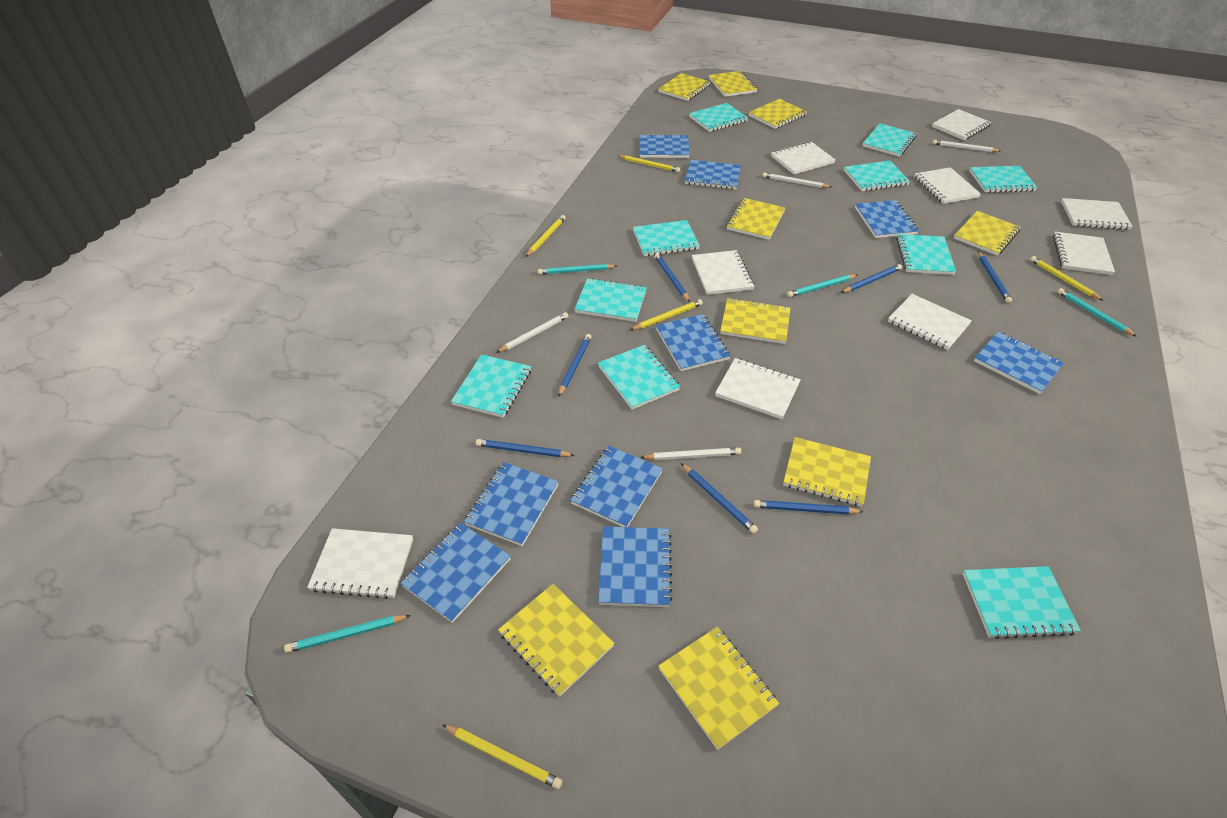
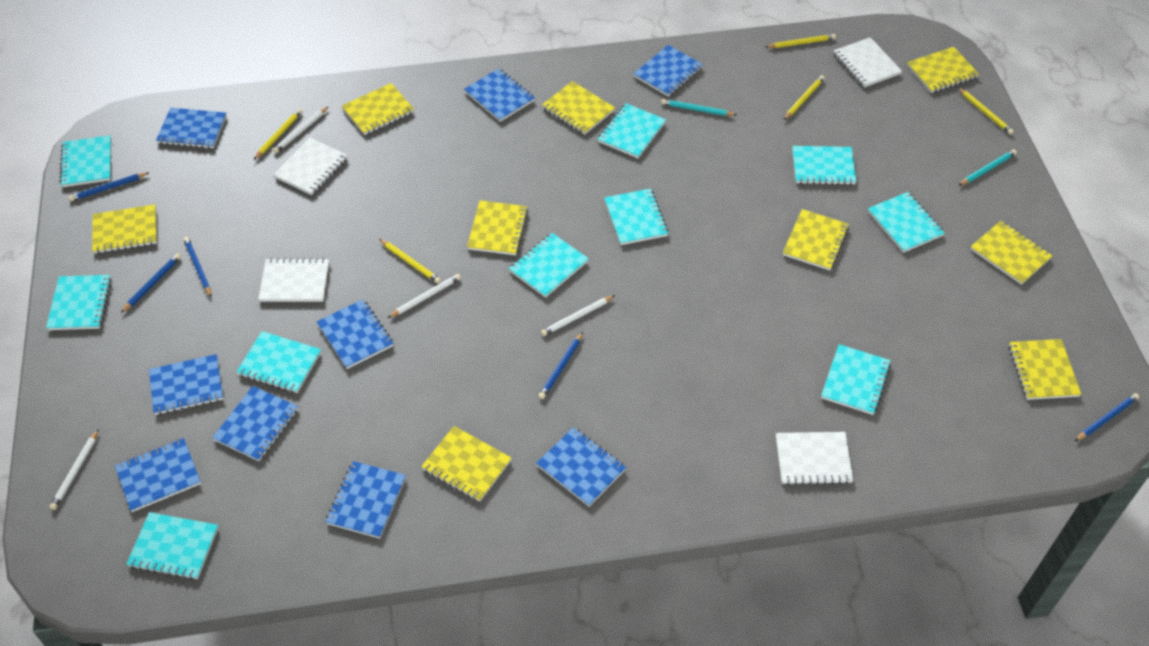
blue pencil: [476,439,575,457] [558,334,592,397] [655,253,690,302] [681,463,758,534] [754,500,864,515] [841,264,902,293] [978,251,1012,303] = 7 -> [68,172,149,201] [121,253,181,313] [183,237,212,297] [539,332,583,399] [1075,393,1139,441] = 5
turquoise pencil: [284,615,411,653] [538,264,617,275] [787,274,857,297] [1057,288,1137,337] = 4 -> [661,99,736,116] [958,149,1017,186] = 2
white notebook: [307,528,413,599] [692,250,754,295] [715,358,801,419] [771,142,836,174] [888,294,972,350] [914,167,981,204] [932,109,992,140] [1053,232,1115,275] [1061,198,1133,230] = 9 -> [258,258,329,302] [273,138,348,195] [776,432,853,485] [834,37,902,88] = 4

